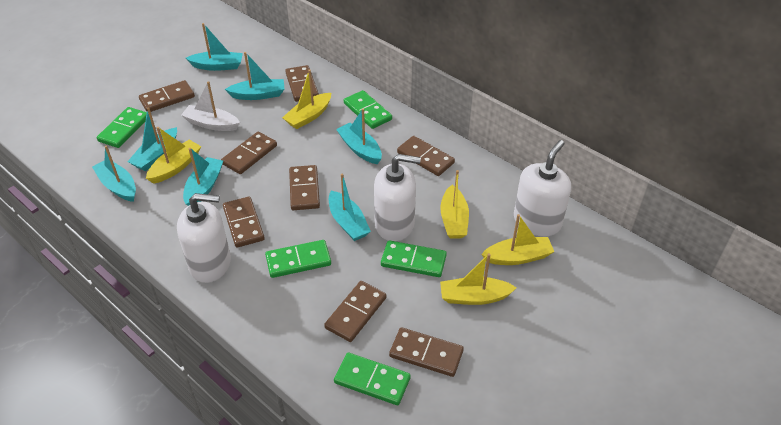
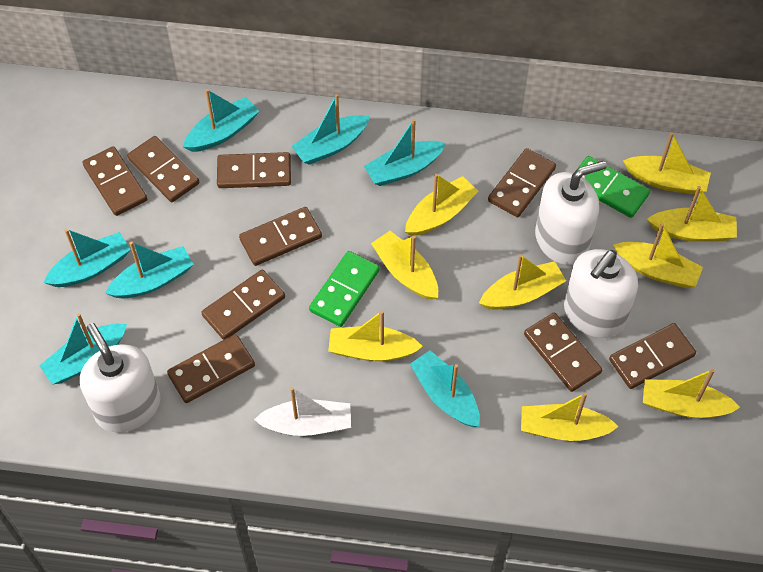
brown domino: [139,80,195,112] [221,132,277,174] [223,197,265,248] [286,65,319,102] [289,165,320,210] [324,281,386,342] [389,327,464,377] [397,136,455,176] = 8 -> [82,146,147,216] [127,136,199,202] [167,334,255,403] [201,270,285,340] [217,152,291,188] [239,207,322,266] [488,148,556,217] [524,313,602,392] [609,323,696,389] = 9
green domino: [97,107,147,148] [265,240,331,278] [334,353,411,405] [344,90,392,129] [381,240,447,277] = 5 -> [309,251,380,327] [577,156,650,218] = 2
yellow boat: [146,127,201,184] [282,69,331,129] [440,170,469,238] [440,253,517,305] [481,214,554,265] = 5 -> [328,310,423,361] [371,231,438,300] [405,174,479,236] [479,254,566,310] [521,392,619,441] [613,223,703,288] [623,132,711,195] [643,369,740,418] [647,186,737,242] = 9

